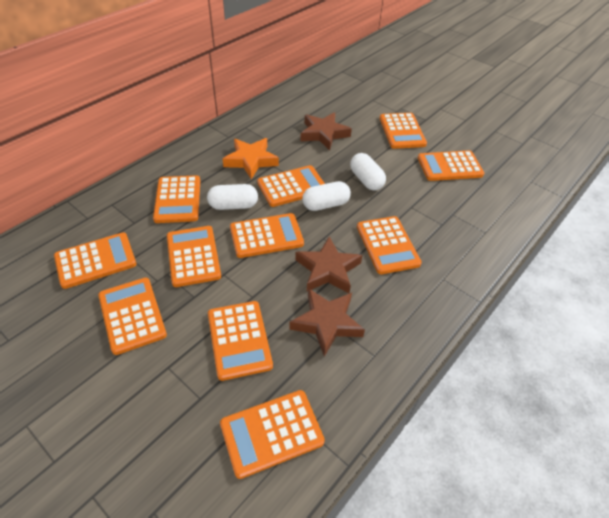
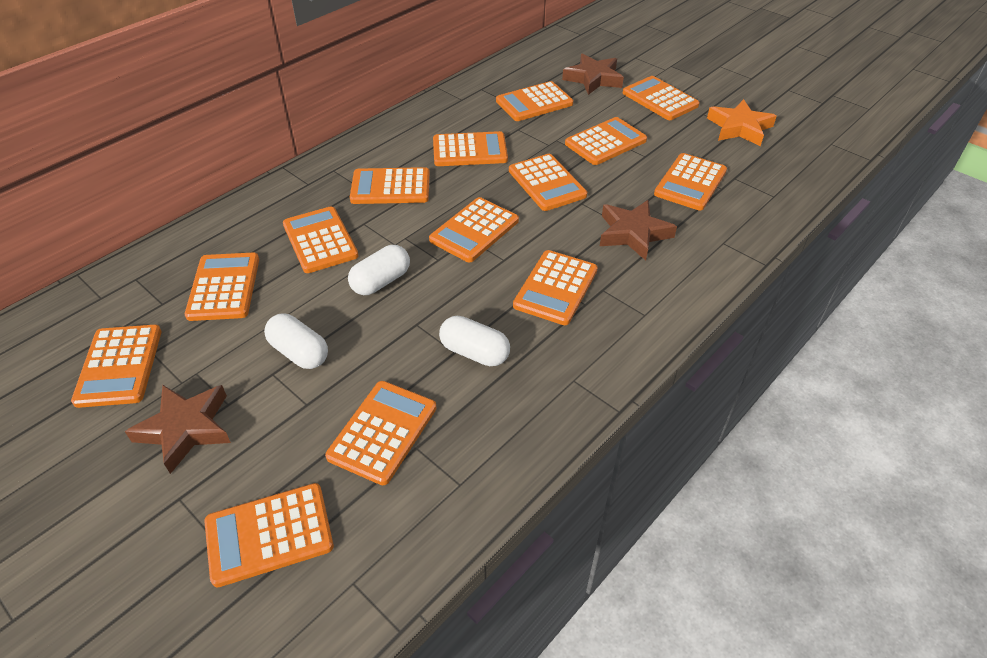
orange calculator: [54,233,137,289] [98,278,167,355] [153,175,200,223] [167,226,221,287] [208,301,273,381] [220,390,325,479] [230,213,304,258] [257,165,325,207] [357,216,422,274] [380,113,427,149] [418,150,484,181] = 11 -> [71,325,162,408] [185,253,259,321] [204,483,334,587] [283,206,359,273] [325,381,437,485] [350,167,430,204] [429,197,519,262] [433,131,508,166] [496,81,573,121] [509,154,587,211] [513,250,598,325] [565,117,647,165] [623,76,700,120] [654,153,727,211] = 14

